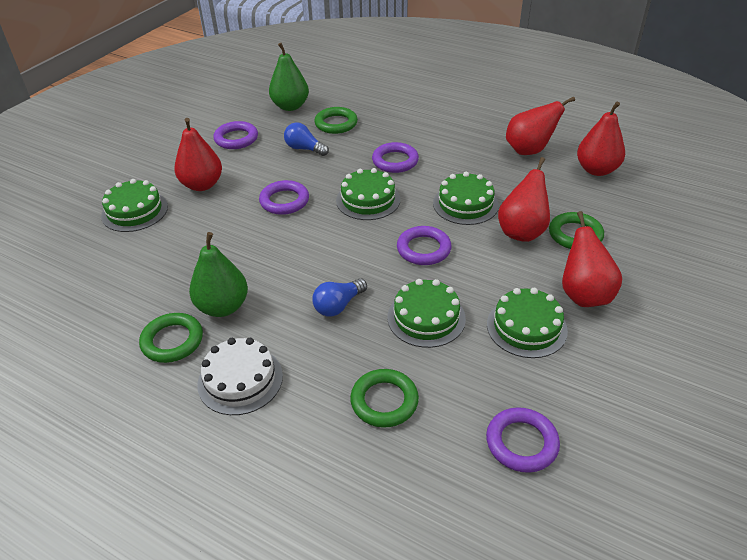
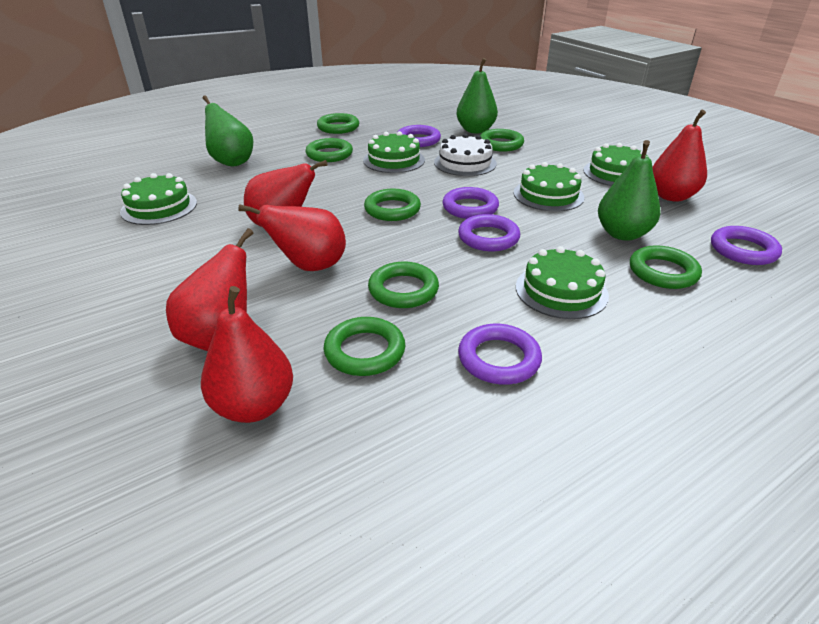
blue light bulb: [284,122,329,156] [312,278,367,316] = 2 -> none = 0
green pear: [189,232,248,317] [269,43,309,111] = 2 -> [202,95,254,166] [456,58,498,133] [598,140,661,241] = 3
green ring: [139,313,203,363] [314,107,358,134] [350,369,419,428] [549,212,604,249] = 4 -> [305,138,353,162] [317,113,359,134] [323,317,405,376] [364,189,421,221] [368,262,439,308] [480,129,524,152] [630,245,702,289] = 7

